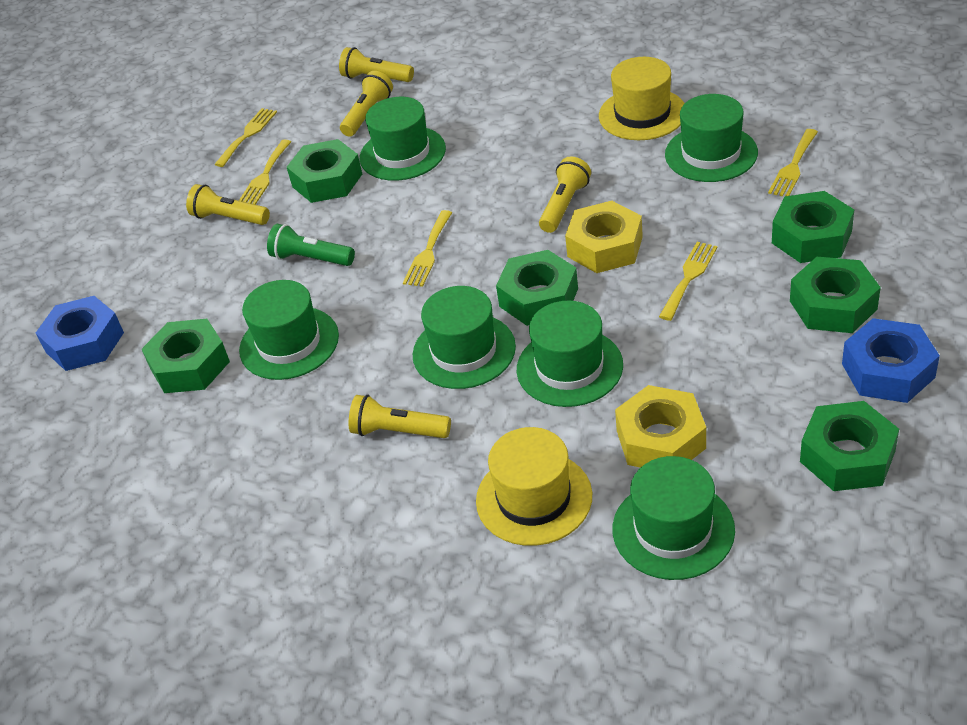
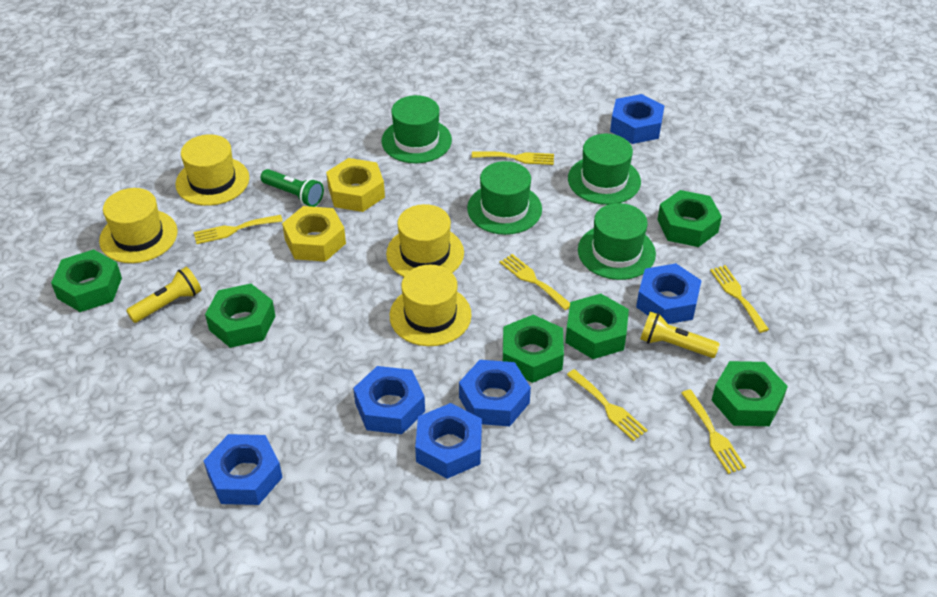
blue nut: [36,296,124,371] [842,318,940,403] = 2 -> [204,434,283,505] [353,366,425,434] [415,403,482,479] [459,360,531,426] [610,94,664,144] [636,263,702,324] = 6
green hat: [239,280,339,380] [360,97,446,181] [413,286,516,389] [517,301,623,407] [613,456,735,580] [665,94,758,182] = 6 -> [381,95,452,163] [467,161,542,235] [568,134,641,205] [578,203,656,280] = 4
yellow flashlight: [186,184,270,225] [339,47,414,82] [340,71,393,137] [349,395,451,438] [539,157,591,233] = 5 -> [126,267,202,323] [640,312,720,358] = 2
yellow fork: [214,108,277,167] [239,140,291,205] [403,210,452,287] [659,242,717,321] [768,129,818,196] = 5 -> [194,215,283,244] [472,151,554,165] [500,254,570,310] [567,369,648,441] [681,389,746,474] [710,265,769,333] = 6
yellow hat: [476,427,592,546] [599,57,685,140] = 2 -> [99,188,178,263] [175,134,249,206] [386,204,464,277] [390,265,472,346] = 4

